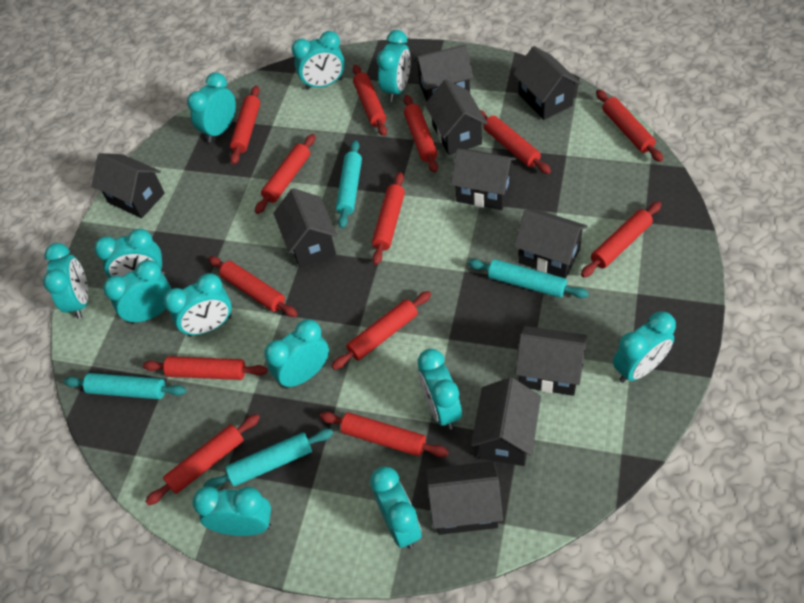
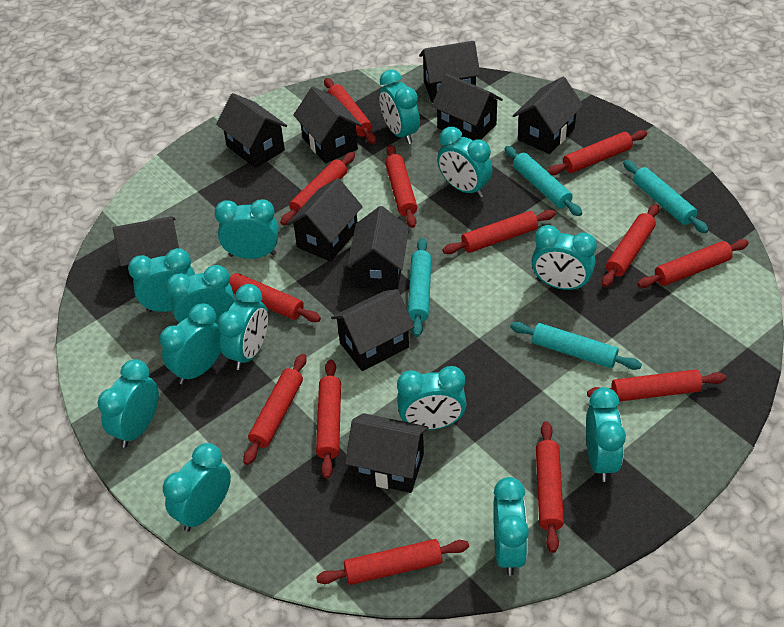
turquoise clock: [43,243,88,319] [94,229,165,278] [103,260,171,324] [163,273,232,337] [187,72,236,142] [193,486,271,536] [264,319,329,389] [291,31,345,90] [370,466,422,549] [377,30,411,102] [418,349,462,430] [613,311,676,383] = 12 -> [98,359,159,448] [128,248,195,312] [160,303,221,385] [163,443,231,532] [166,265,235,325] [215,199,279,259] [218,284,268,370] [379,69,420,144] [397,366,467,430] [437,127,493,198] [493,477,529,576] [532,225,597,291] [586,387,626,482] = 13

